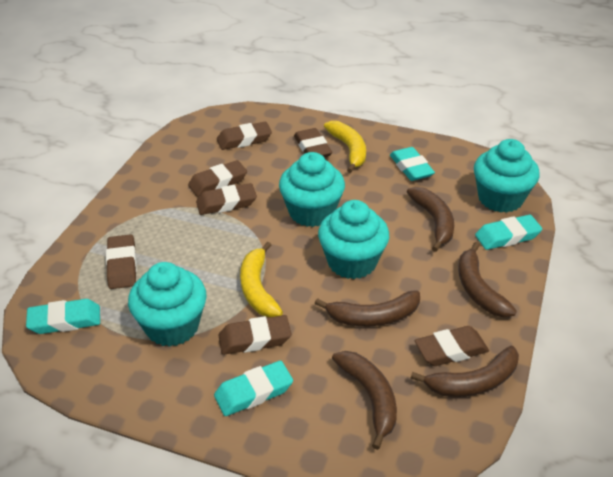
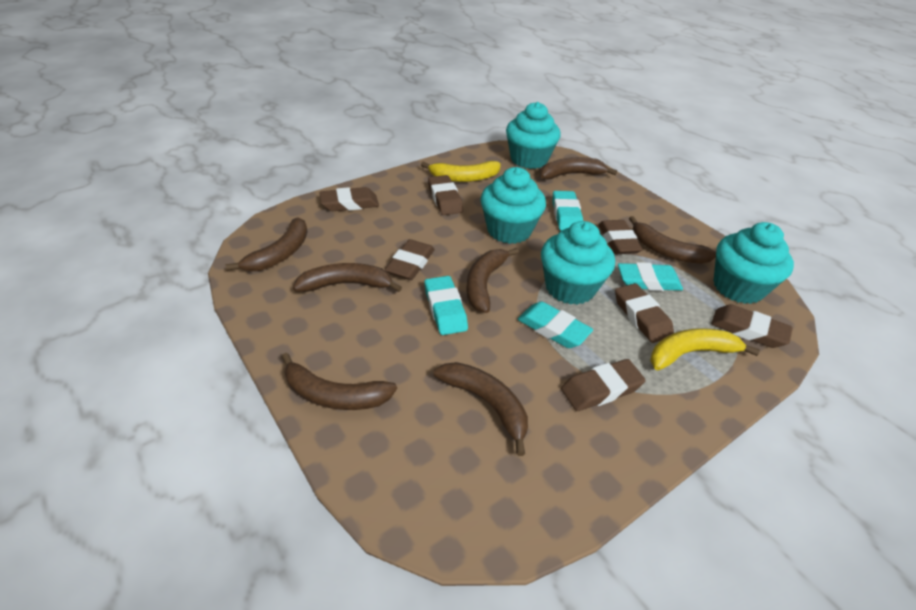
brown banana: [315,290,420,326] [332,351,397,450] [407,187,454,252] [411,346,519,397] [458,242,517,317] = 5 -> [226,217,307,271] [281,353,397,410] [293,263,402,292] [433,362,528,456] [466,248,519,313] [540,157,617,180] [629,216,716,264] = 7

